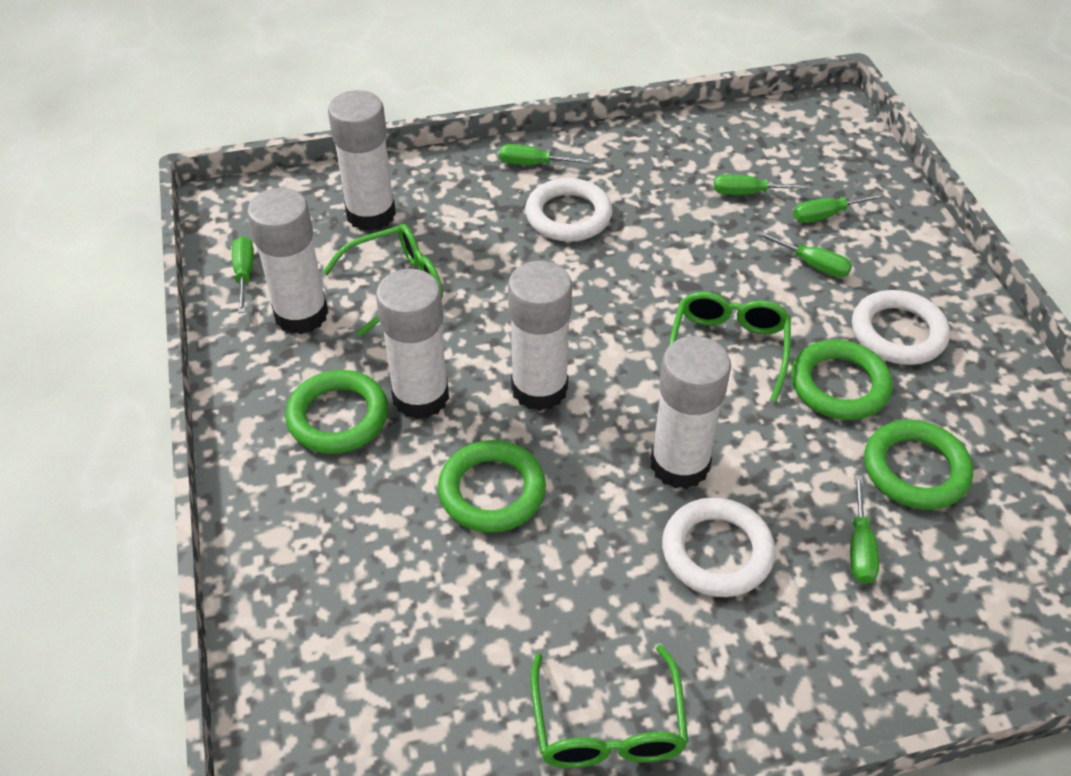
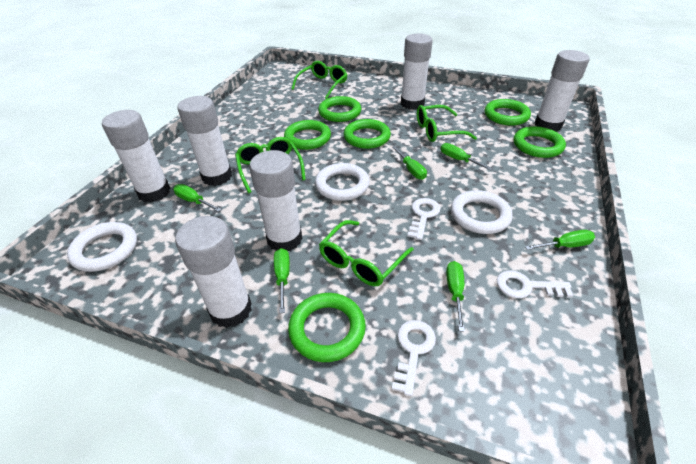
green glasses: [323,224,443,336] [531,645,688,768] [669,292,791,402] = 3 -> [235,137,306,193] [292,61,348,99] [319,220,414,286] [417,105,477,142] = 4
green ring: [285,370,388,454] [438,440,546,533] [791,340,893,420] [864,420,973,510] = 4 -> [284,120,331,150] [288,293,366,362] [318,96,361,122] [344,119,391,149] [485,99,531,126] [514,126,566,158] = 6
white glue stick: [247,188,329,334] [328,90,396,231] [376,269,449,419] [508,261,572,411] [651,336,731,489] = 5 -> [102,110,170,203] [175,216,252,328] [177,96,232,186] [249,150,302,251] [401,33,433,110] [535,50,590,132] = 6
white key: none = 0 -> [392,320,436,396] [407,198,441,240] [497,271,573,298] = 3

